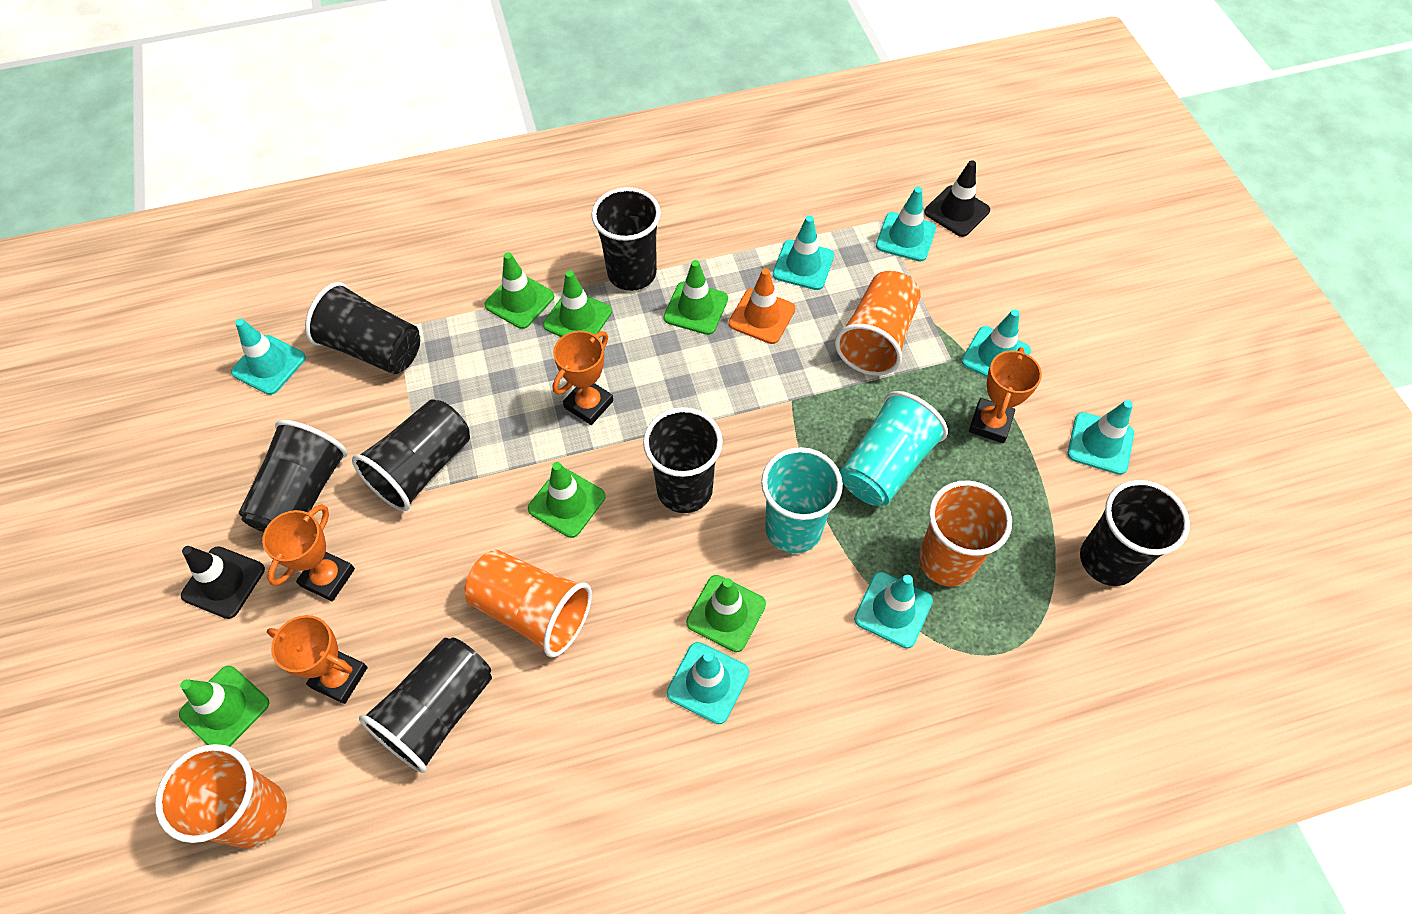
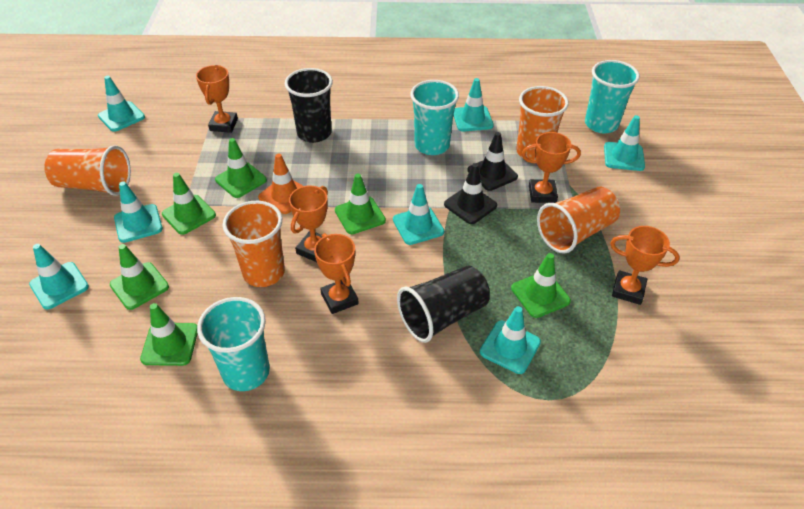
black cup: [239,420,348,533] [305,282,420,374] [352,399,470,511] [359,637,492,773] [591,187,661,291] [643,407,723,513] [1080,480,1190,586] = 7 -> [285,68,333,143] [397,265,490,343] = 2
orange trophy: [262,504,355,601] [267,615,368,704] [553,331,613,425] [969,347,1042,443] = 4 -> [196,65,238,133] [289,185,328,262] [314,233,359,314] [522,132,581,203] [610,226,680,305] = 5
turquoise cup: [761,447,843,554] [840,391,948,506] = 2 -> [197,297,270,391] [410,80,459,155] [585,60,640,134] = 3

